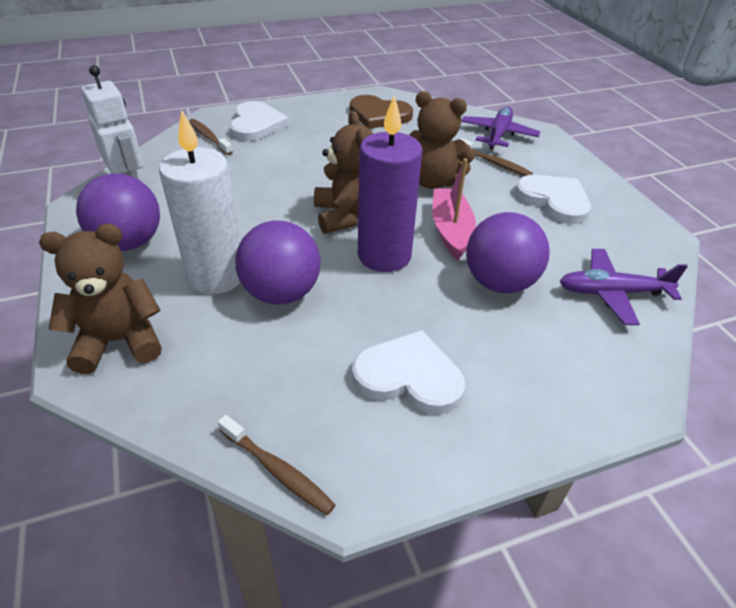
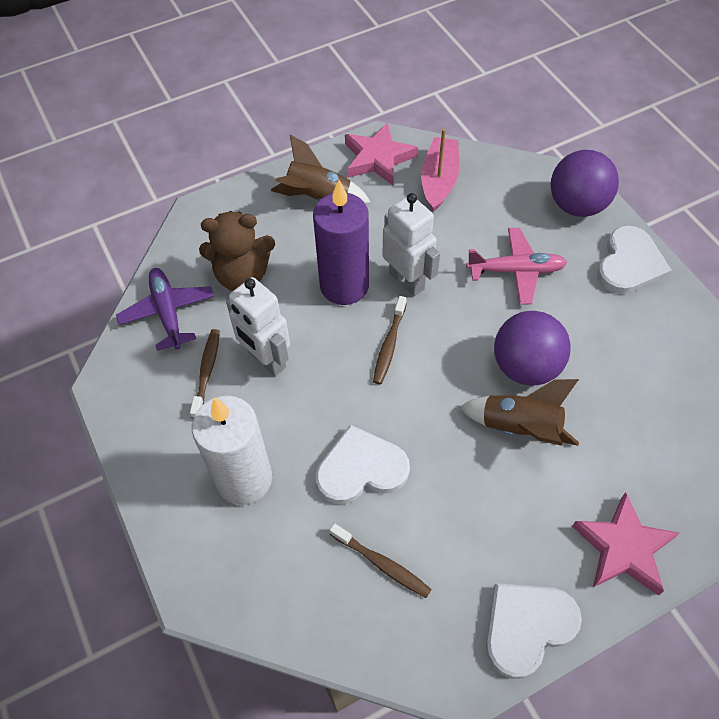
brown heart: [350,95,413,129] = 1 -> none = 0
brown rocket: none = 0 -> [271,135,371,204] [459,379,579,446] = 2
brown teddy bear: [39,224,162,374] [314,111,374,234] [410,91,475,189] = 3 -> [199,211,275,291] = 1
pink plane: none = 0 -> [466,228,567,305] = 1
pink star: none = 0 -> [345,122,418,186] [572,492,679,596] = 2
purple ball: [76,173,160,251] [235,220,321,305] [466,212,550,293] = 3 -> [494,311,570,386] [551,150,619,217] = 2
purple plane: [461,106,540,149] [559,249,688,325] = 2 -> [116,268,214,351] = 1
white robot: [81,65,144,180] = 1 -> [226,277,290,376] [383,193,440,296] = 2

